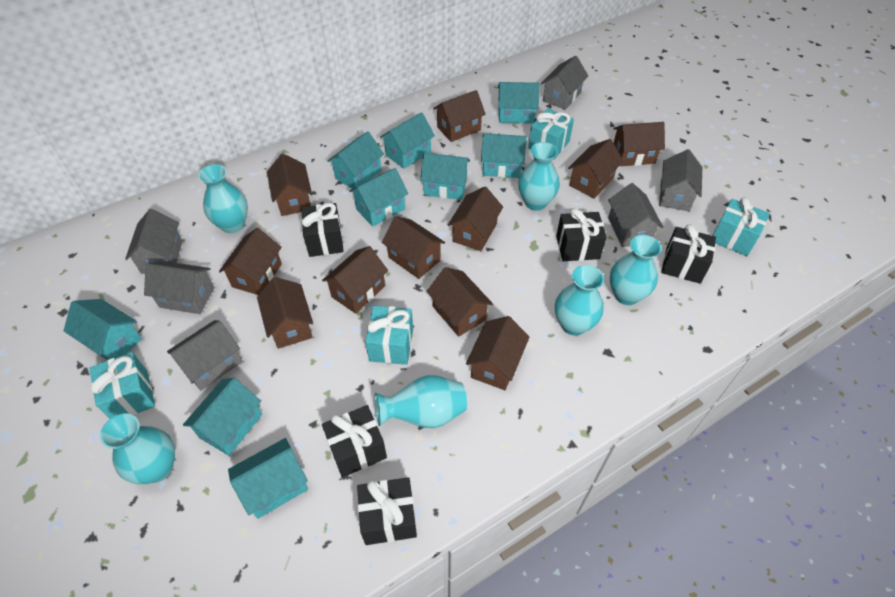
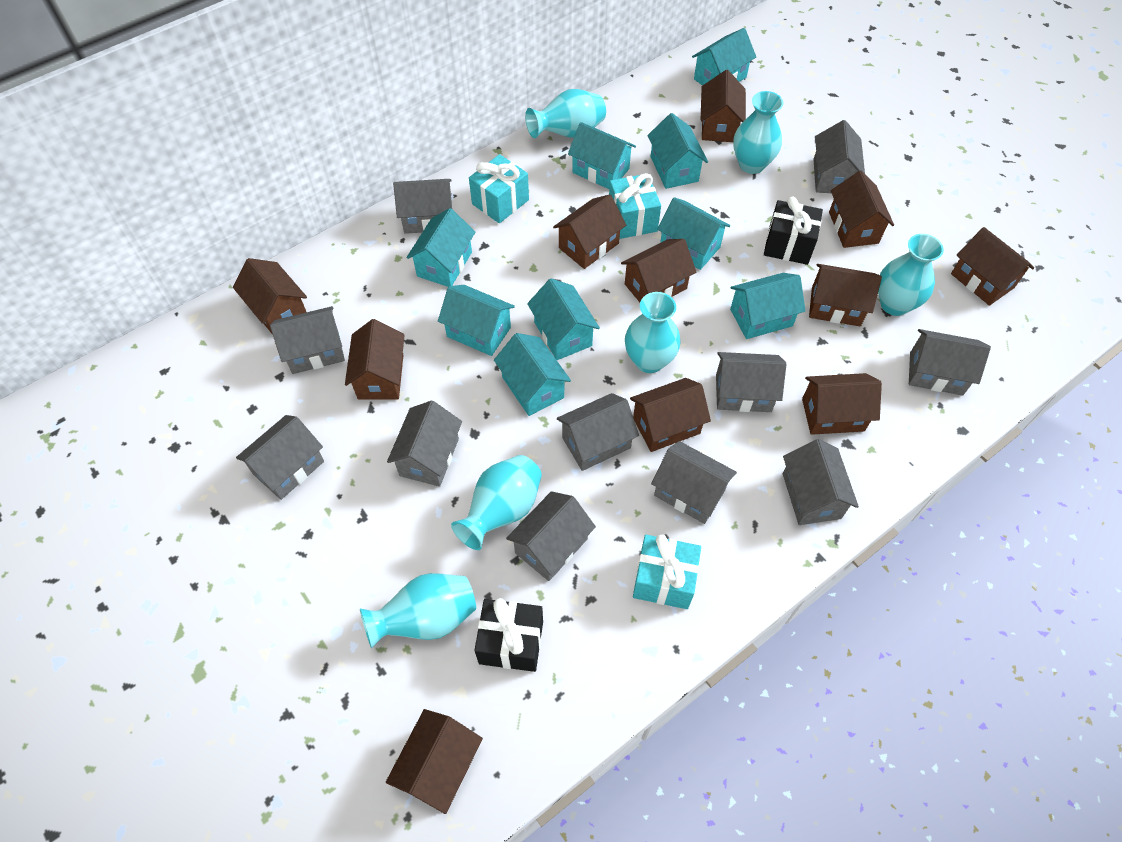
black gift: [301,203,344,257] [322,405,387,478] [357,477,417,545] [556,208,607,261] [661,224,716,284] = 5 -> [474,598,543,672] [764,197,823,265] = 2
grey house: [125,209,182,274] [144,261,214,314] [167,320,242,391] [541,56,588,110] [608,183,663,247] [659,149,702,211] = 6 -> [236,415,324,500] [270,306,345,374] [387,400,462,487] [393,179,452,234] [506,491,596,581] [557,393,639,471] [651,441,737,524] [716,352,786,412] [783,439,859,525] [813,120,865,193] [909,329,991,396] = 11
turquoise gift: [90,352,155,419] [365,306,413,365] [528,108,574,159] [713,197,770,256] = 4 -> [469,154,529,223] [609,173,661,239] [633,535,701,609] = 3

